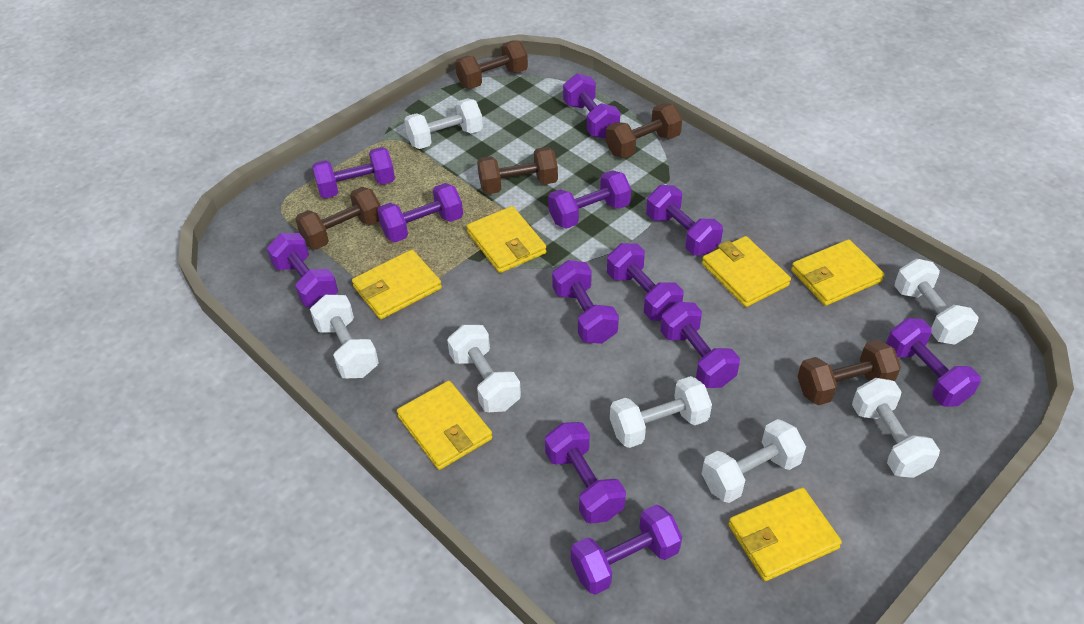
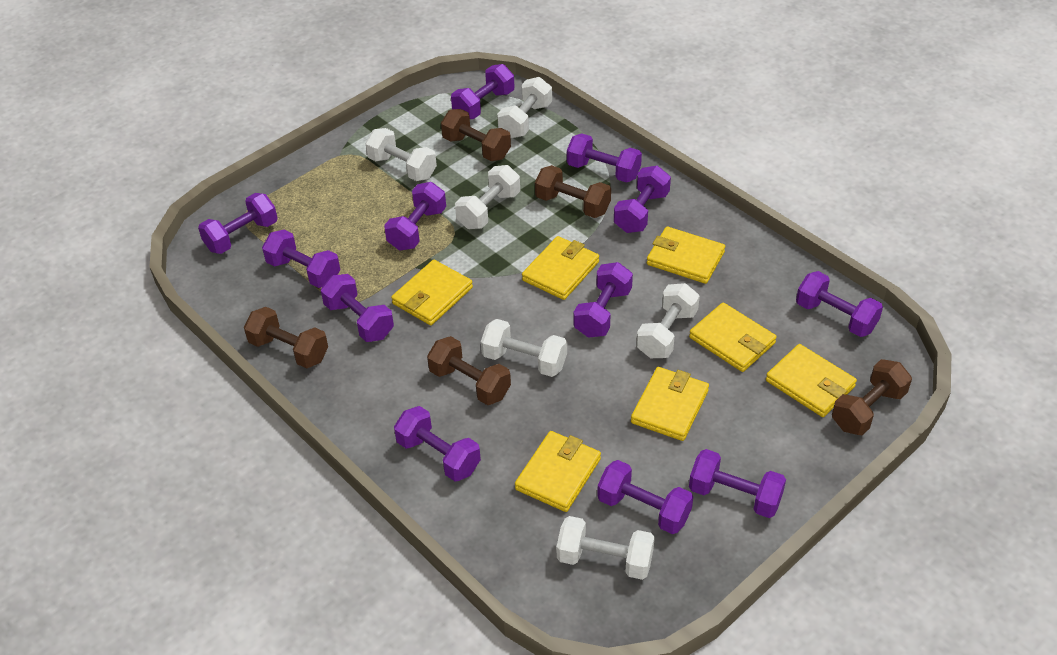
white dumbbell: [310,295,379,378] [404,98,483,149] [447,325,521,412] [610,376,712,448] [702,419,806,503] [852,378,940,478] [894,259,979,345] = 7 -> [365,128,437,181] [455,165,520,229] [481,319,567,377] [497,77,552,138] [557,516,655,580] [636,283,700,358] = 6
yellow wallet: [352,250,442,319] [397,381,492,470] [467,206,547,273] [702,236,791,307] [728,487,842,581] [791,239,884,306] = 6 -> [391,260,473,325] [515,431,601,512] [522,236,599,300] [631,367,709,441] [647,227,725,284] [689,302,777,372] [766,344,857,417] = 7

